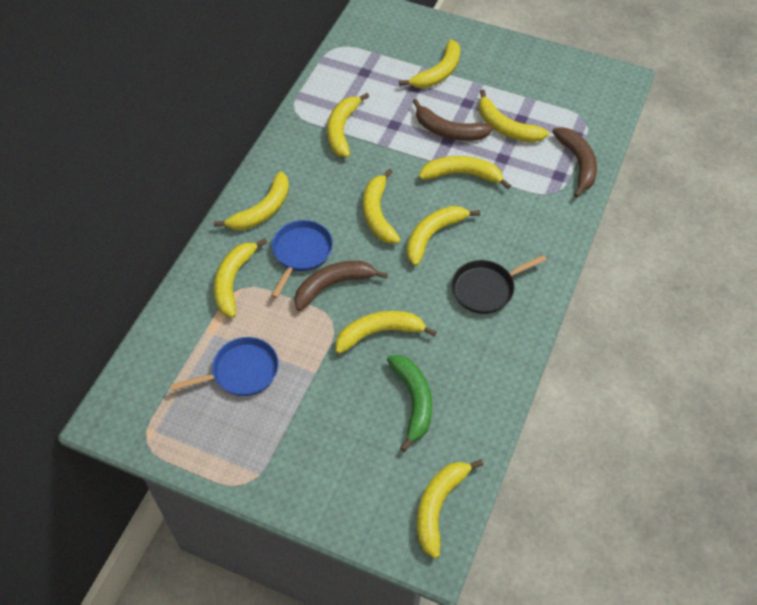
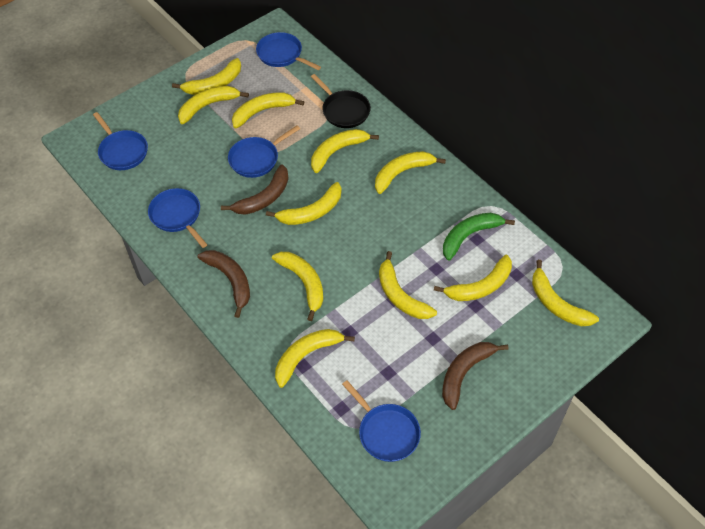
blue pan: [170,337,279,396] [271,220,333,298] = 2 -> [93,112,148,170] [148,188,208,248] [228,125,300,178] [256,32,321,70] [342,380,421,462] = 5
yellow banana: [214,171,289,230] [214,238,267,318] [327,93,369,158] [336,311,437,354] [363,169,401,243] [399,39,460,88] [406,206,480,266] [417,459,483,559] [419,156,511,189] [479,90,549,142] = 10 -> [172,58,241,95] [178,86,249,124] [232,92,304,128] [266,182,342,225] [272,252,323,321] [275,329,355,388] [311,129,379,173] [375,151,446,194] [379,251,437,319] [434,255,512,301] [532,260,599,326] = 11

